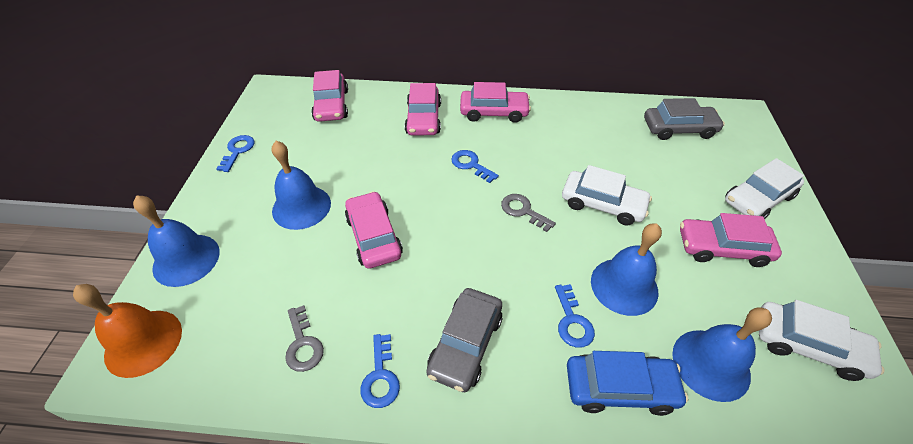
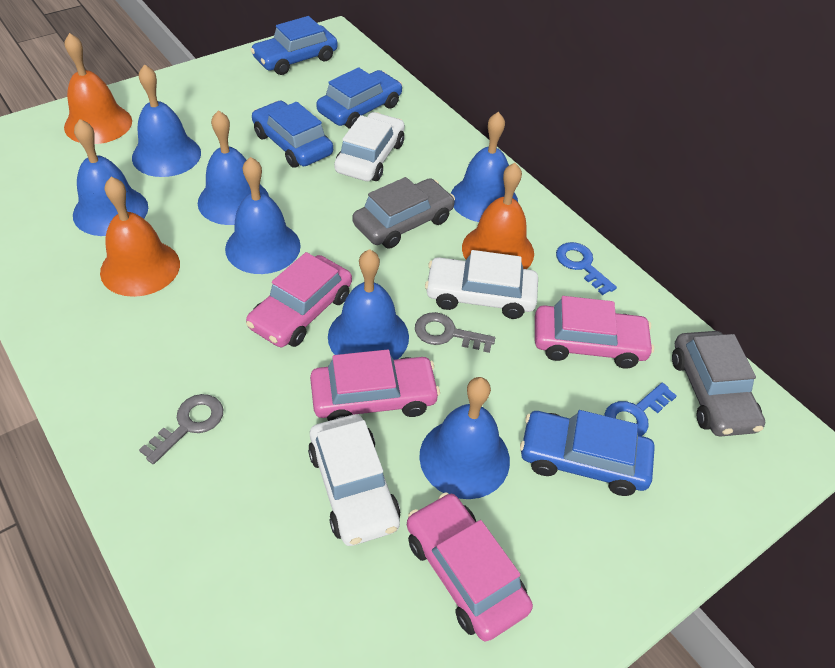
blue bell: [133,195,220,287] [272,141,331,230] [591,223,662,316] [672,307,772,402] = 4 -> [73,119,148,236] [132,64,201,177] [198,110,269,225] [225,157,301,274] [328,249,409,360] [419,377,510,499] [451,112,518,222] = 7
blue car: [567,351,688,416] = 1 -> [251,16,338,75] [252,101,333,168] [316,67,402,129] [520,410,655,496] = 4
blue key: [216,135,254,172] [360,334,400,408] [451,150,499,183] [555,284,595,348] = 4 -> [556,242,617,295] [604,383,677,436] = 2
orange bell: [73,284,182,378] = 1 -> [64,33,132,144] [100,177,180,297] [462,163,534,269] = 3
pink car: [311,70,348,122] [345,191,403,269] [405,83,441,135] [460,82,531,123] [680,213,782,267] = 5 -> [246,252,352,347] [310,349,440,421] [407,492,533,641] [535,296,654,368] = 4

